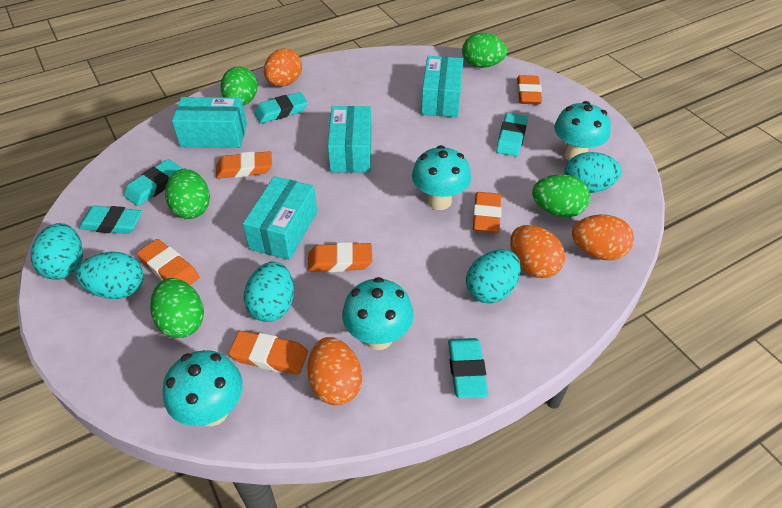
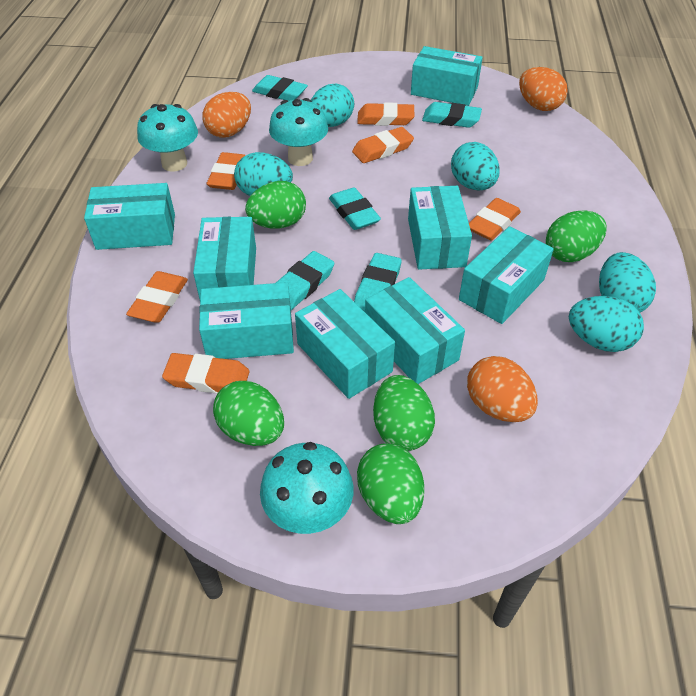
orange egg: [264,48,302,87] [307,337,362,405] [511,225,565,278] [572,214,634,260] = 4 -> [202,92,251,138] [467,356,538,422] [519,67,568,111] = 3
turquoise box: [172,97,247,148] [243,176,317,260] [328,106,372,173] [421,56,463,117] = 4 -> [84,183,175,250] [193,217,256,299] [199,282,294,359] [295,289,395,399] [365,277,465,384] [408,186,472,270] [411,46,483,106] [459,226,554,324] = 8
turquoise mushroom: [163,350,243,426] [342,277,414,350] [412,145,471,210] [554,101,611,161] = 4 -> [137,104,198,172] [260,442,354,534] [269,98,328,166] = 3

